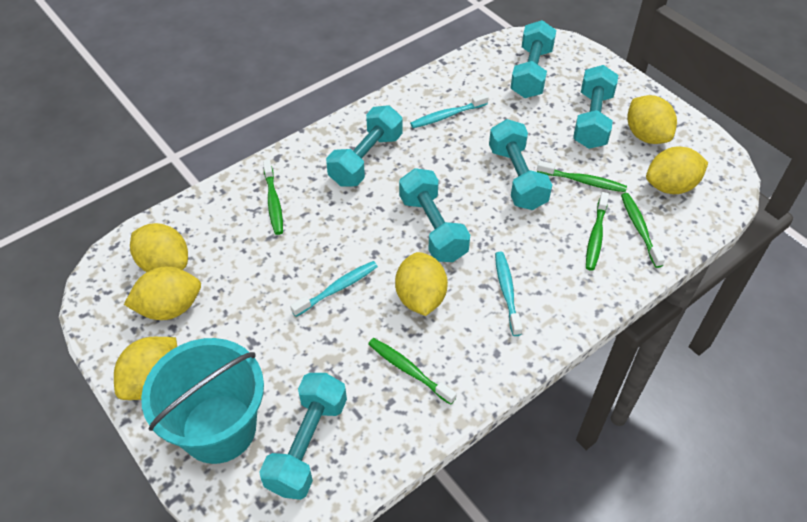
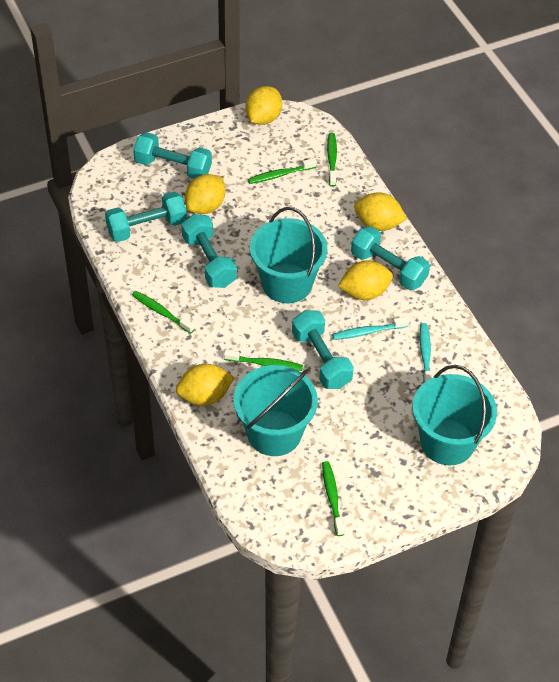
turquoise bucket: [141,338,264,464] = 1 -> [234,365,318,456] [250,207,327,303] [413,365,497,465] = 3
turquoise dumbbell: [259,373,347,500] [326,105,402,187] [399,168,470,262] [489,119,552,210] [510,20,556,98] [573,65,618,149] = 6 -> [105,192,187,242] [133,132,212,179] [181,214,237,288] [292,310,354,389] [351,226,430,290] = 5
turquoise toothbrush: [290,261,378,317] [410,93,489,128] [495,252,522,336] = 3 -> [332,317,409,340] [420,323,432,383] = 2
yellow lemon: [114,337,177,400] [124,267,201,320] [130,223,188,272] [395,252,448,316] [627,95,677,144] [646,147,708,194] = 6 -> [176,364,234,406] [185,174,225,214] [245,86,282,125] [338,261,393,300] [354,192,407,231] = 5

